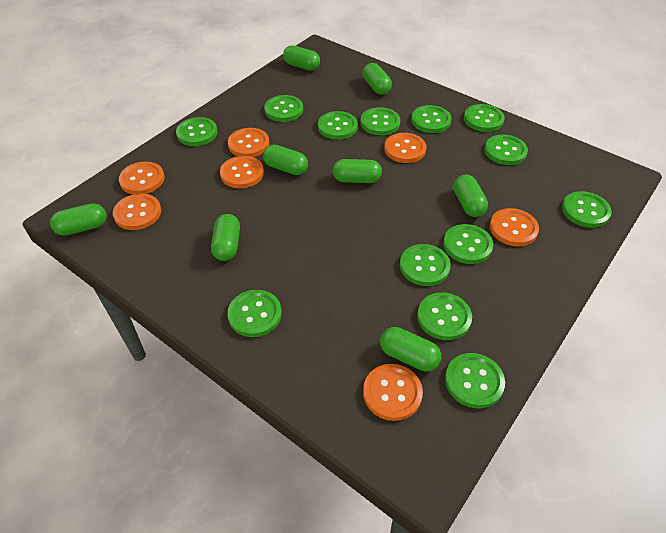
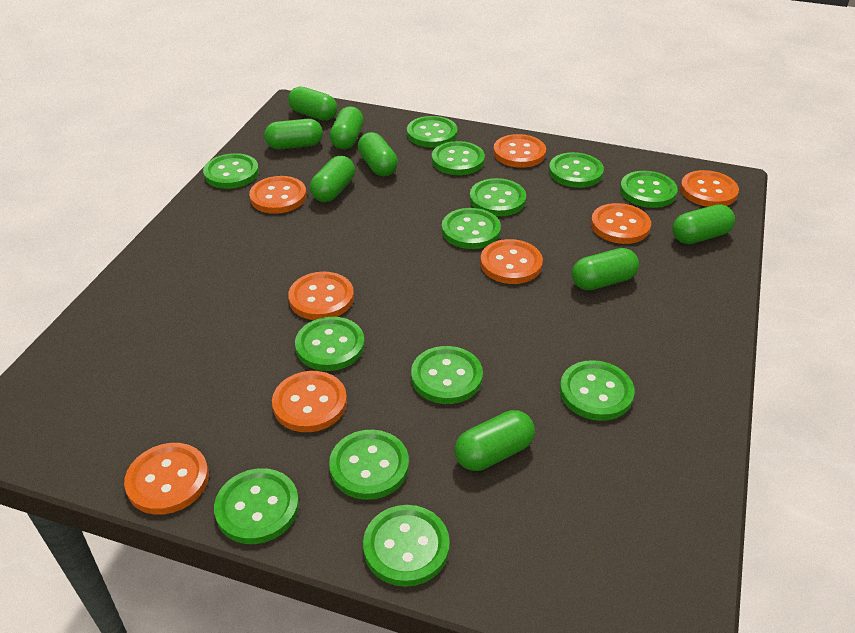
orange button: [113,193,161,230] [119,161,165,194] [220,156,264,188] [228,128,269,157] [363,364,423,421] [384,133,426,163] [490,208,539,246] = 7 -> [124,443,209,515] [249,176,307,214] [272,371,347,432] [288,272,354,320] [480,239,543,284] [493,134,546,168] [591,203,651,244] [680,170,739,207] = 8

